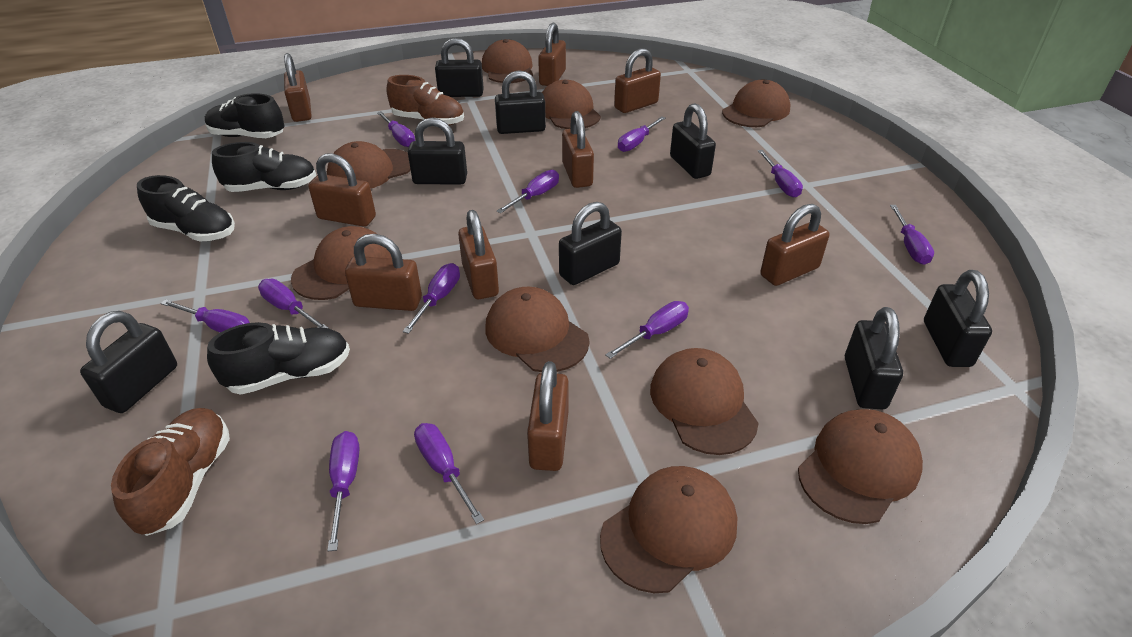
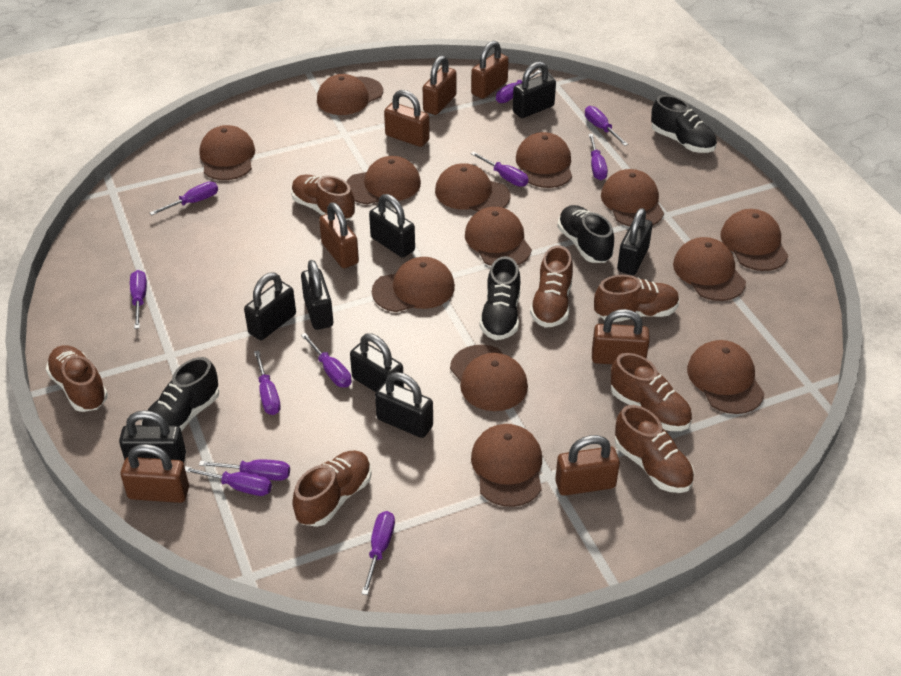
brown cap: [291,226,392,300] [327,141,411,189] [482,39,533,83] [485,287,589,372] [542,80,601,129] [600,466,737,593] [650,348,759,455] [722,80,791,127] [798,409,923,524] = 9 -> [199,125,255,180] [317,74,383,115] [346,156,421,205] [372,257,455,312] [435,163,510,211] [450,345,528,411] [465,207,532,266] [471,424,542,507] [516,132,572,188] [601,169,664,227] [673,237,746,301] [687,340,765,414] [720,209,789,271] = 13
brown padlock: [284,53,312,122] [308,153,376,227] [345,234,422,311] [458,210,499,299] [527,361,569,471] [538,23,566,86] [562,111,594,188] [614,48,661,113] [760,204,829,286] = 9 -> [121,444,189,503] [319,202,359,268] [384,90,430,147] [423,55,456,115] [471,41,509,99] [555,435,620,496] [592,309,650,364] = 7
brown shoe: [111,408,230,536] [387,75,464,126] = 2 -> [46,345,108,412] [291,175,355,220] [292,451,372,527] [530,245,573,328] [594,275,680,322] [611,353,692,431] [615,405,694,493] = 7

